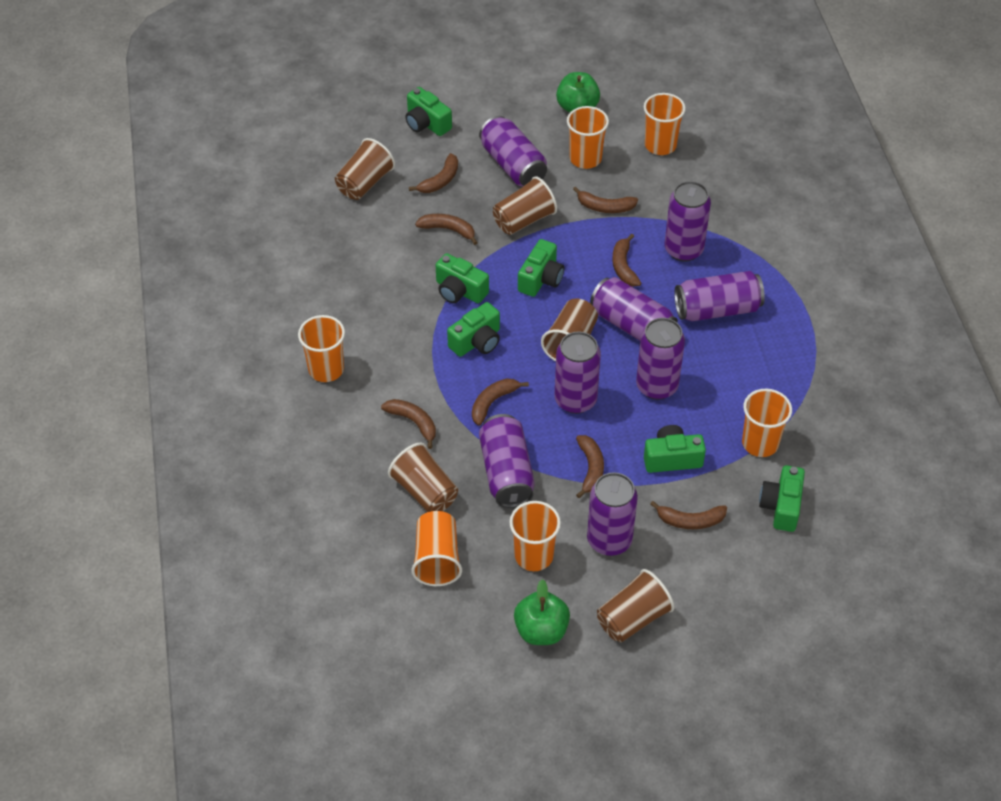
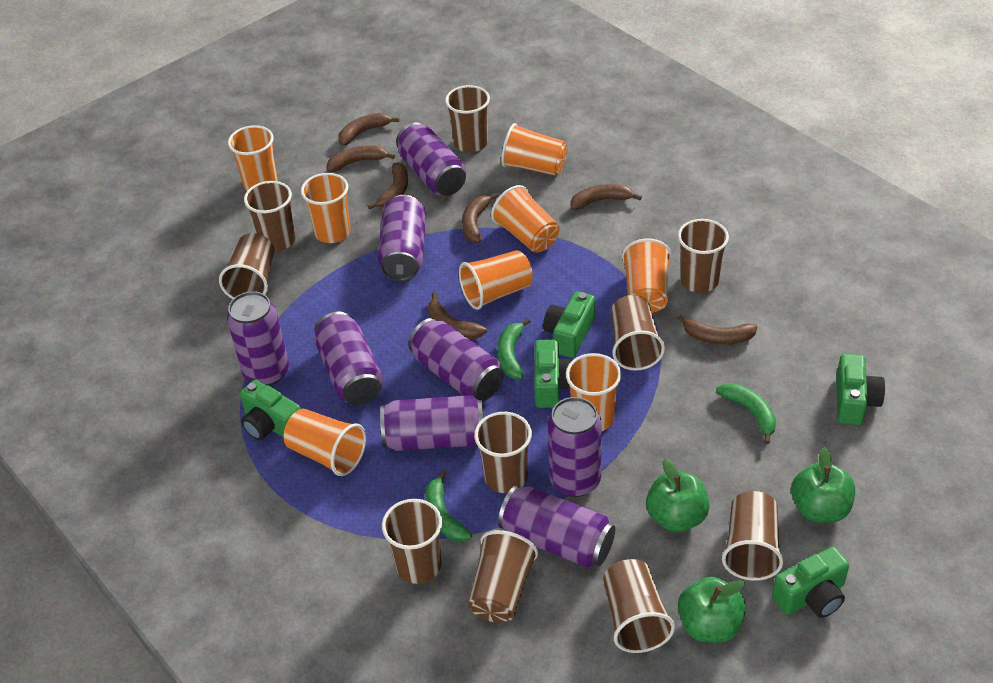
brown banana: [381,399,436,449] [409,153,458,193] [415,214,478,245] [472,378,529,426] [573,187,638,213] [576,435,604,498] [612,234,641,287] [650,501,727,529] = 8 -> [327,145,395,172] [338,113,400,146] [368,163,408,209] [428,292,487,339] [462,193,498,243] [570,184,642,210] [677,315,758,345] = 7
brown cup: [335,138,395,200] [388,443,458,512] [493,176,557,235] [541,298,598,361] [597,569,674,642] = 5 -> [219,233,275,299] [244,181,296,251] [382,499,442,584] [445,85,490,152] [468,530,538,623] [474,412,532,493] [603,559,675,653] [611,295,665,371] [678,219,729,293] [722,491,784,581] = 10
green apple: [514,579,570,645] [556,72,600,113] = 2 -> [646,458,709,532] [678,577,746,643] [791,447,855,523] = 3
green banana: none = 0 -> [425,470,472,542] [497,318,531,379] [716,383,776,444] = 3
green camera: [405,87,452,136] [436,253,489,303] [447,302,500,357] [518,239,564,297] [644,425,706,473] [759,465,805,532] = 6 -> [240,380,301,441] [534,340,574,408] [543,291,595,358] [772,547,849,618] [836,354,885,425] = 5
orange cup: [298,315,345,382] [411,511,462,586] [509,501,561,571] [567,106,609,169] [644,93,686,155] [742,389,792,457] = 6 -> [228,125,278,191] [284,409,366,476] [301,173,351,243] [459,250,533,310] [491,185,560,253] [501,123,567,176] [566,353,621,431] [622,239,671,313] = 8

